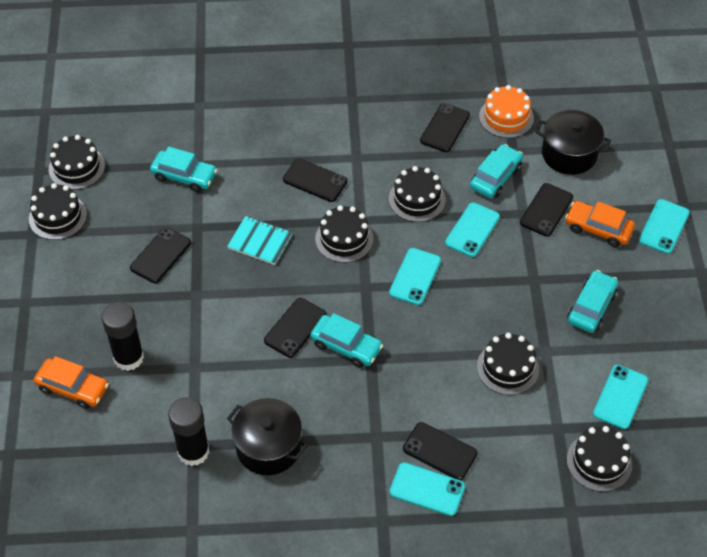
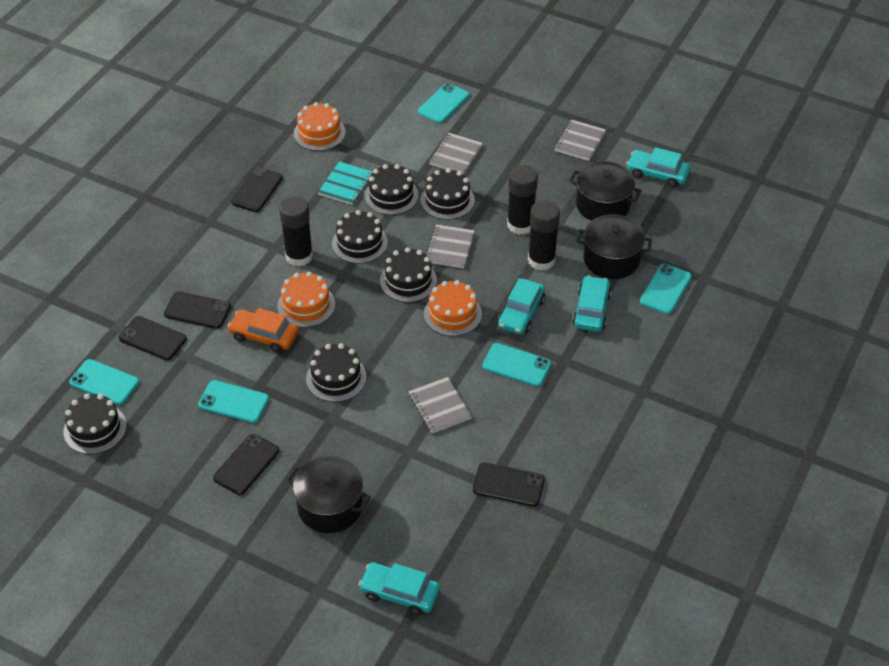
black glue stick: [101,302,144,371] [168,397,210,466] = 2 -> [279,196,313,266] [507,165,538,235] [528,200,560,271] = 3
black phone: [130,227,191,283] [264,298,326,358] [283,159,348,202] [403,422,478,480] [420,103,470,152] [520,183,573,237] = 6 -> [119,316,187,360] [164,291,231,329] [213,434,279,495] [231,167,283,212] [473,462,545,506] = 5
black pot: [227,398,308,475] [536,110,611,175] = 2 -> [286,456,371,533] [569,161,642,221] [576,214,652,279] = 3
grey notebook: none = 0 -> [409,377,472,433] [426,224,475,268] [429,133,483,174] [554,119,606,161] = 4
orange cake: [479,85,534,138] = 1 -> [277,272,335,327] [294,102,346,151] [424,280,482,336] = 3
orange car: [34,356,109,409] [565,201,635,247] = 2 -> [228,308,299,353] = 1

